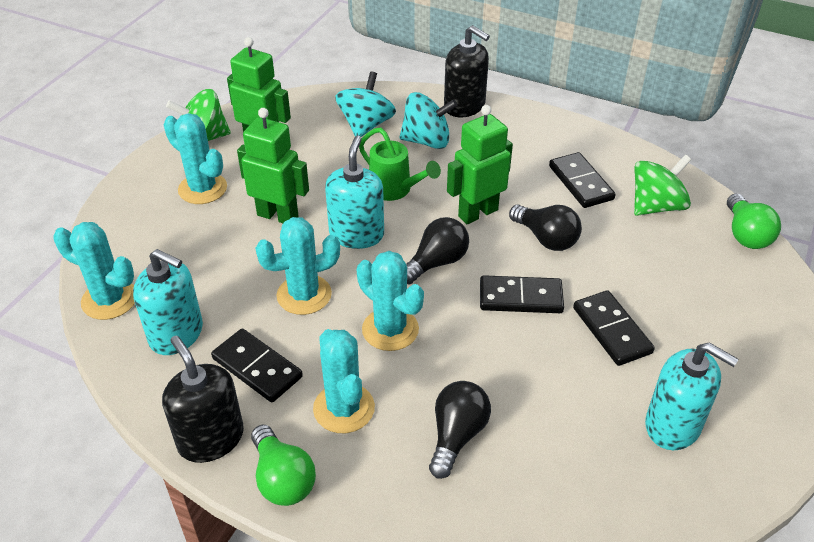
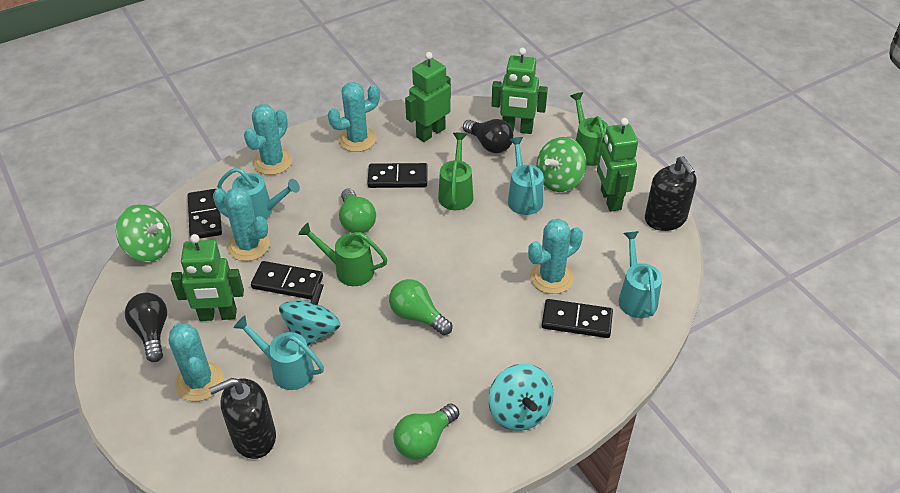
black light bulb: [406,217,469,285] [429,381,491,479] [509,205,582,251] = 3 -> [125,293,167,362] [463,119,514,153] = 2
green light bulb: [251,425,316,506] [727,194,781,249] = 2 -> [339,188,376,233] [389,279,452,335] [393,403,459,460] = 3
green robot: [227,37,291,132] [237,108,309,223] [447,105,513,224] = 3 -> [171,234,244,321] [405,52,451,142] [492,48,548,134] [597,118,638,212] = 4
green watering can: [359,127,441,201] = 1 -> [298,223,388,286] [438,133,473,210] [570,92,608,166] = 3
turquoise soap dispenser: [133,249,203,355] [325,136,384,249] [645,342,738,450] = 3 -> none = 0
turquoise watering can: none = 0 -> [217,168,300,219] [233,316,324,390] [508,137,544,215] [619,231,662,318] = 4

